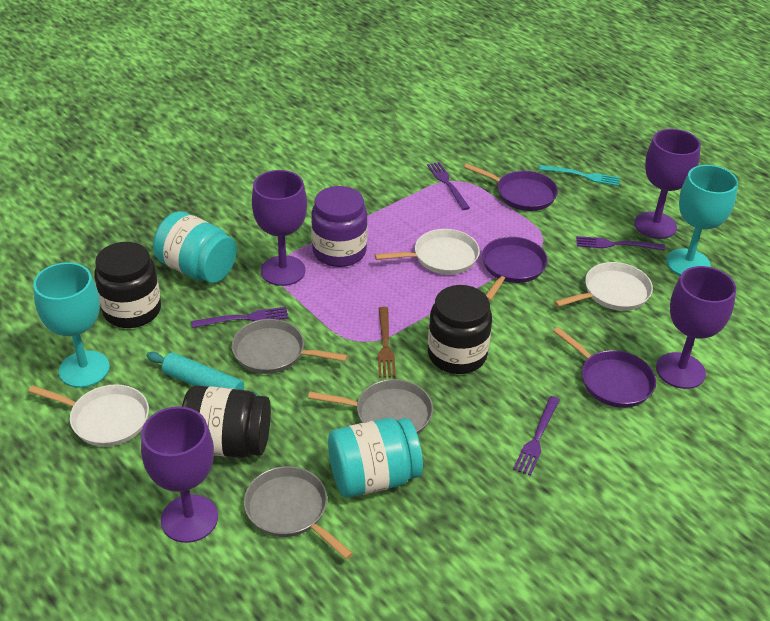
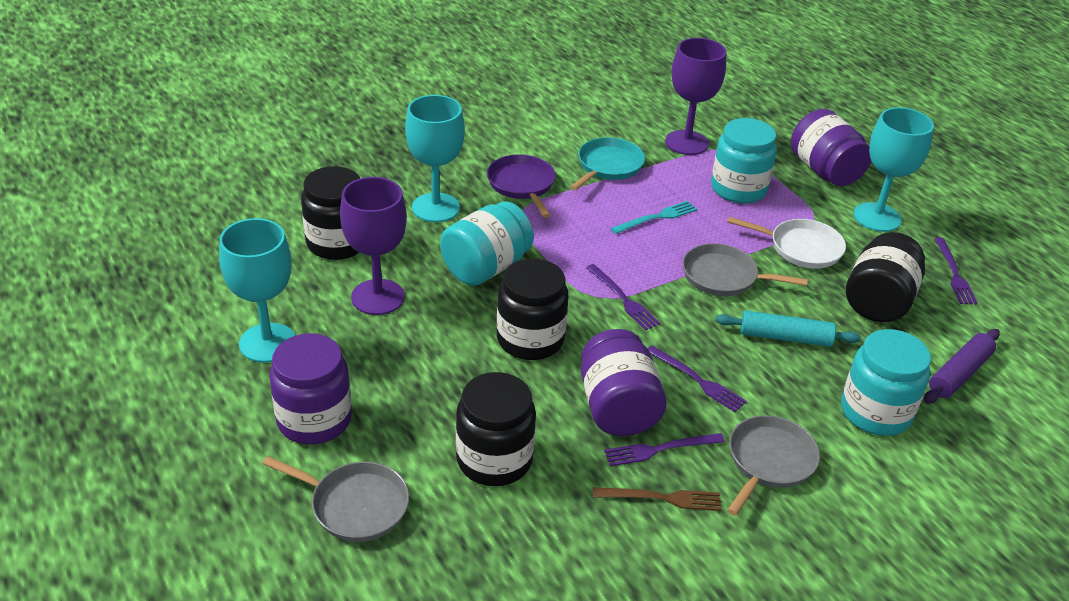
black jar: [94,242,161,328] [182,385,271,458] [428,285,492,374] = 3 -> [301,166,360,260] [456,372,536,486] [497,258,569,360] [846,232,925,322] = 4
purple goblet: [141,406,218,543] [252,170,307,286] [634,129,701,239] [656,266,736,389] = 4 -> [340,177,407,315] [665,38,726,155] = 2
purple jar: [311,186,367,267] = 1 -> [269,333,352,444] [581,329,666,436] [791,109,871,186] = 3
purple pan: [464,163,558,211] [482,237,548,301] [553,327,656,408] = 3 -> [487,154,556,218] = 1
purple rolling pin: none = 0 -> [924,329,1000,404] = 1
turquoise goblet: [33,262,110,388] [666,165,738,276] = 2 -> [219,218,295,363] [405,95,465,222] [853,107,934,232] = 3
turquoise jar: [153,211,237,283] [328,418,423,498] = 2 -> [440,201,534,286] [711,118,777,204] [841,329,931,436] = 3
turquoise pan: none = 0 -> [570,137,645,191] = 1
white pan: [28,384,149,447] [375,229,480,275] [554,262,653,311] = 3 -> [727,217,846,269] = 1

